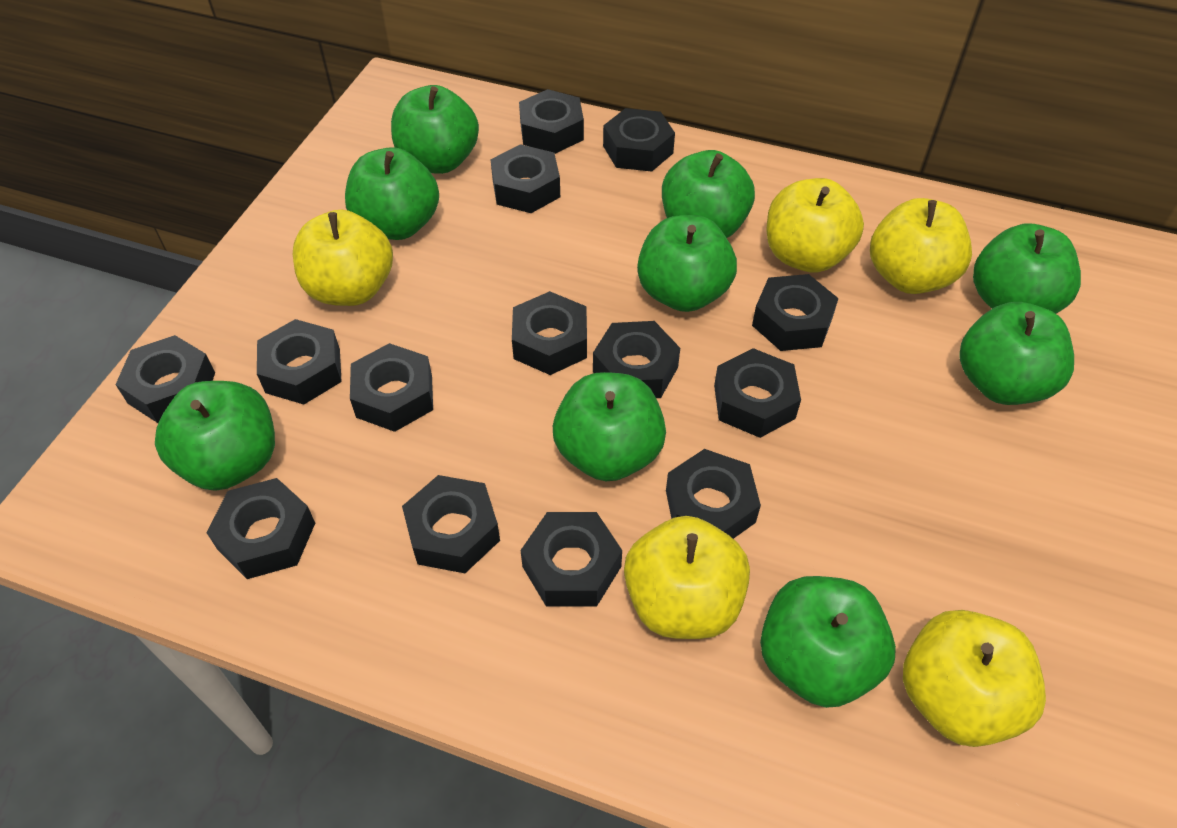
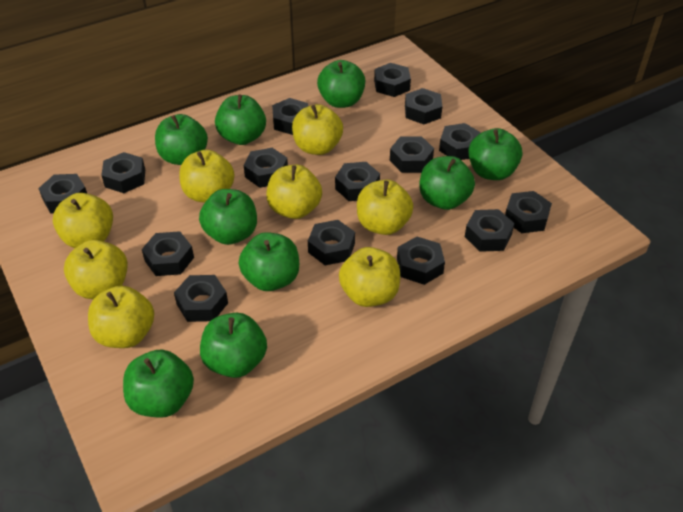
black nut: [115,335,215,423] [207,478,315,579] [257,319,342,404] [350,343,433,432] [402,475,500,573] [491,144,560,213] [512,291,587,375] [519,89,584,154] [520,512,622,607] [593,321,680,398] [603,108,675,172] [666,449,761,539] [714,348,801,438] [752,274,839,351] = 14 -> [38,174,87,214] [101,152,145,193] [142,231,194,276] [174,275,228,322] [244,148,288,188] [272,98,308,135] [308,220,355,265] [335,162,380,201] [374,63,411,97] [390,136,434,173] [397,237,445,285] [405,88,442,124] [439,123,481,160] [465,209,514,252] [505,191,552,233] = 15
yellow apple: [293,210,393,306] [624,516,750,639] [767,178,864,273] [870,198,972,294] [903,610,1046,747] = 5 -> [53,193,113,248] [64,240,128,299] [88,286,154,348] [179,150,234,203] [266,165,322,219] [292,104,343,155] [339,247,400,307] [357,180,413,235] = 8

